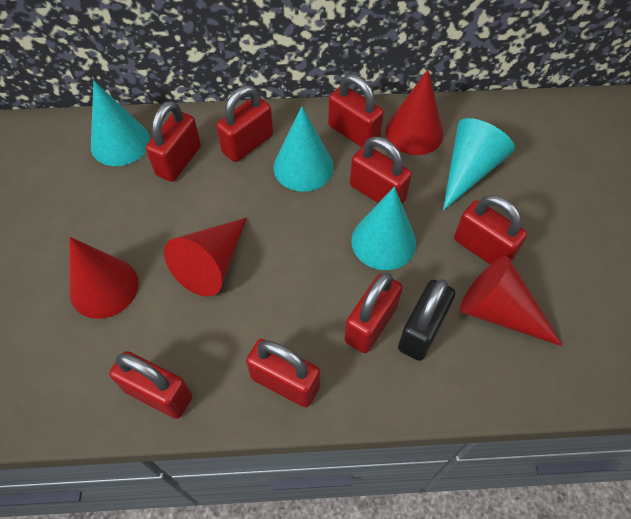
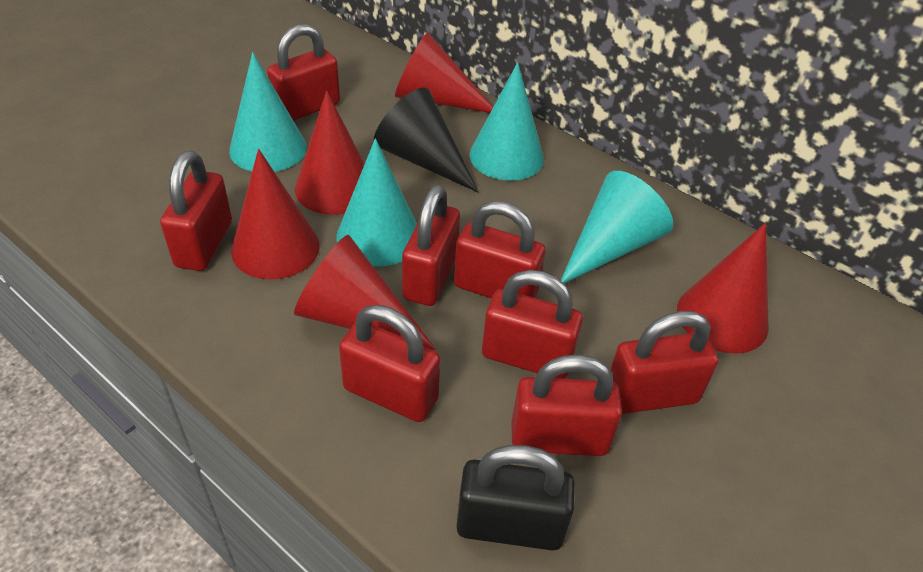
black cone: none = 0 -> [374,87,478,192] = 1
red cone: [70,237,139,319] [164,218,247,296] [385,69,444,155] [460,256,563,346] = 4 -> [231,149,320,279] [294,235,436,350] [295,91,365,215] [395,32,493,113] [677,223,769,354] = 5

